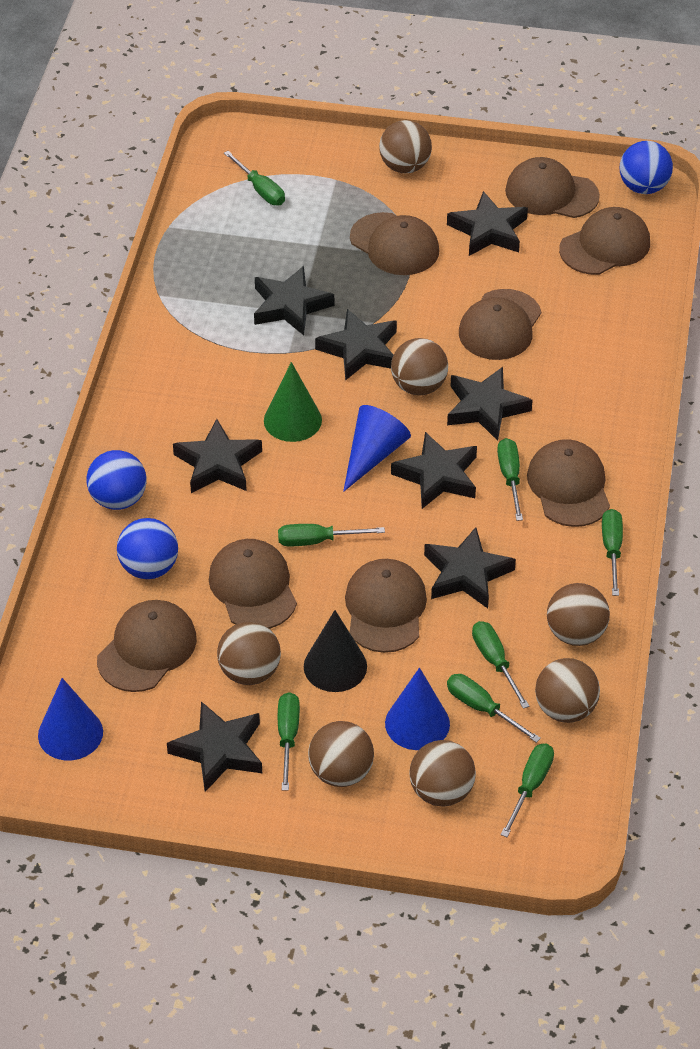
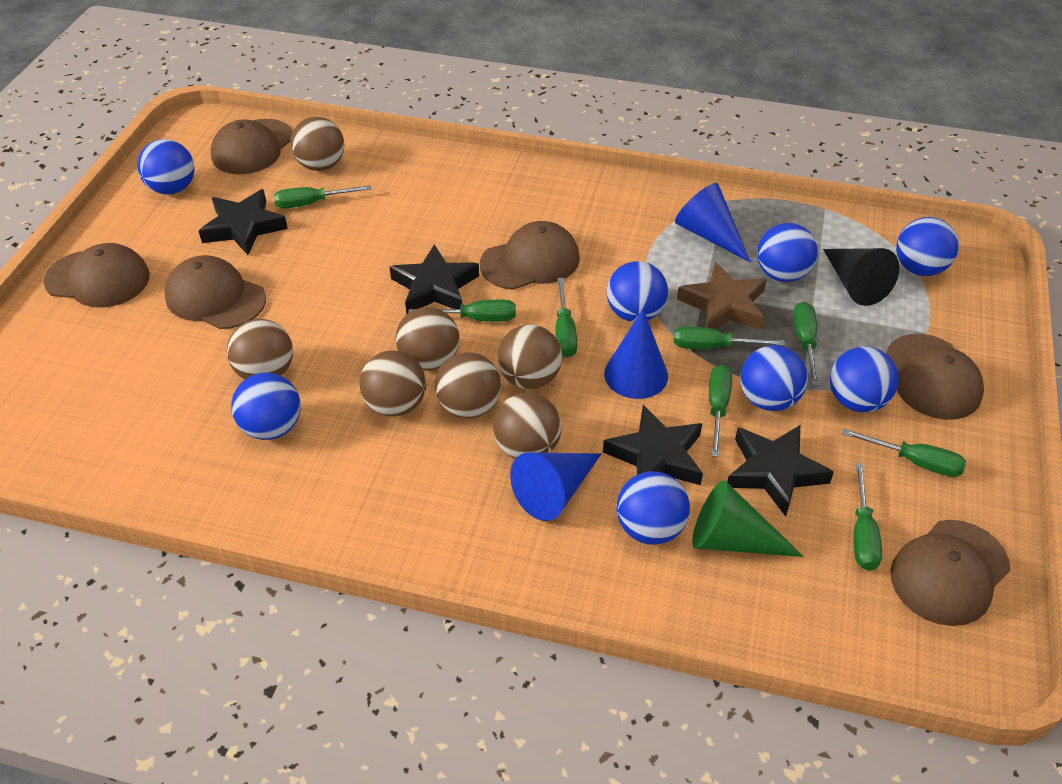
black star: [167,701,262,792] [173,419,262,493] [254,266,334,335] [315,309,397,381] [391,432,477,509] [424,527,516,608] [447,191,528,256] [447,367,533,441] = 8 -> [199,189,288,255] [390,244,479,314] [603,405,703,485] [727,425,834,516] = 4
blue ball: [87,450,147,510] [117,518,178,579] [620,141,673,194] = 3 -> [137,139,195,195] [231,373,301,440] [607,261,668,322] [616,471,690,545] [741,345,808,411] [757,223,818,282] [830,346,899,412] [896,217,959,276] = 8
brown cap: [97,600,197,692] [209,539,297,629] [345,559,427,653] [350,212,439,275] [459,289,541,360] [505,157,600,218] [527,439,610,527] [559,207,650,275] = 8 -> [44,243,150,308] [165,255,266,329] [211,119,293,174] [480,221,580,290] [886,334,984,420] [890,520,1010,626] = 6
brown star: none = 0 -> [677,262,767,330] = 1

